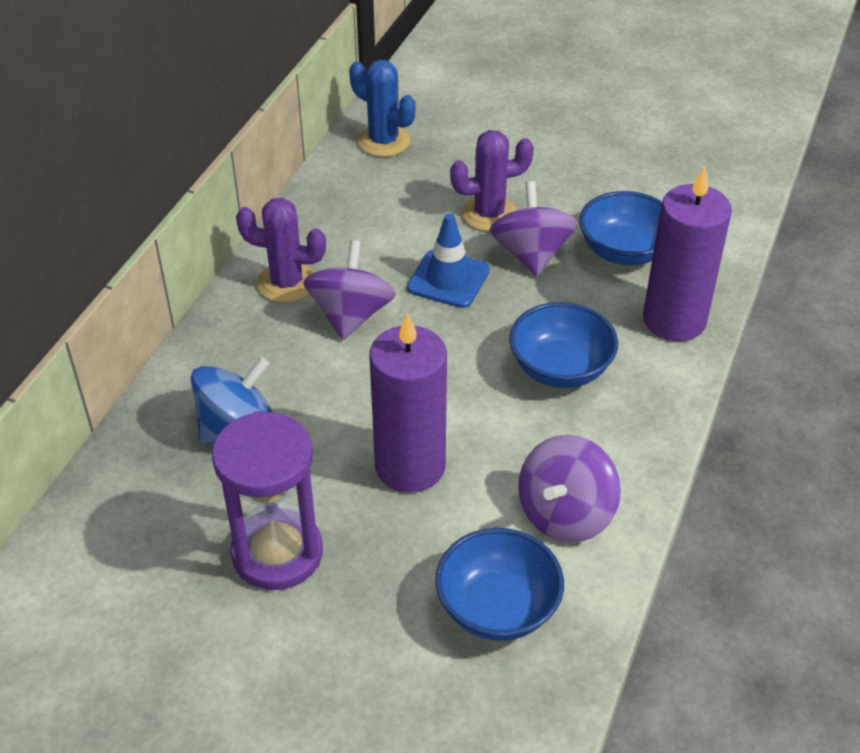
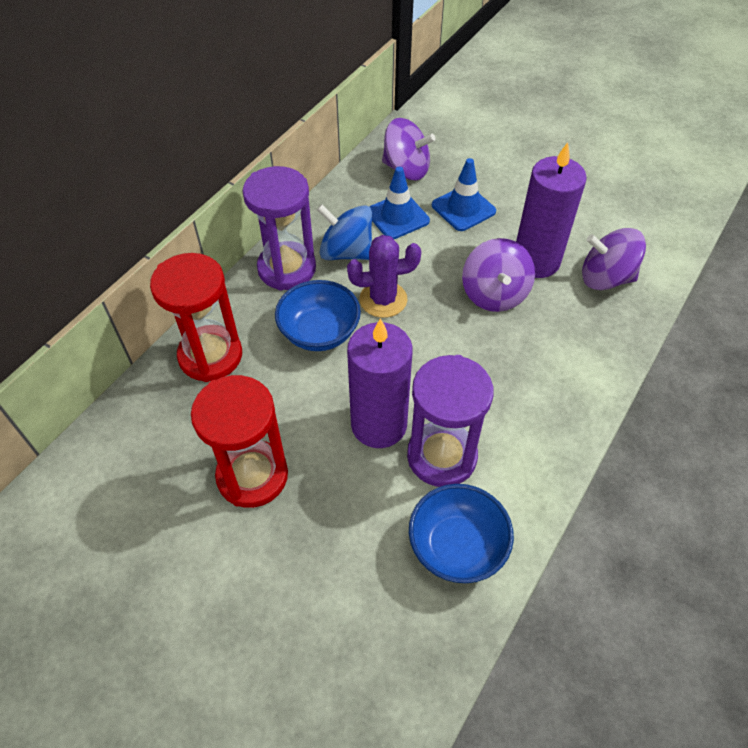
blue bowl: [435,528,564,641] [509,302,618,388] [579,191,662,265] = 3 -> [275,280,361,351] [409,484,514,583] = 2
blue cactus: [349,59,415,157] = 1 -> none = 0
blue traffic cone: [407,213,490,308] = 1 -> [369,167,430,239] [432,158,496,231] = 2
purple cactus: [236,198,326,303] [450,130,534,231] = 2 -> [347,235,421,318] = 1
purple hourglass: [212,411,323,590] = 1 -> [242,166,316,290] [407,355,494,487] = 2
red hourglass: none = 0 -> [150,253,242,382] [191,375,288,508] = 2

